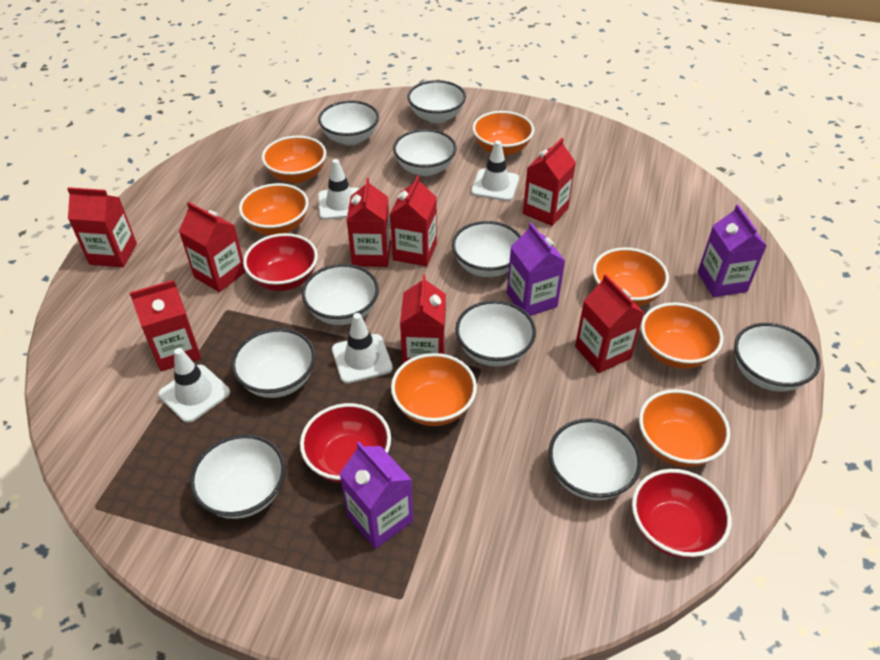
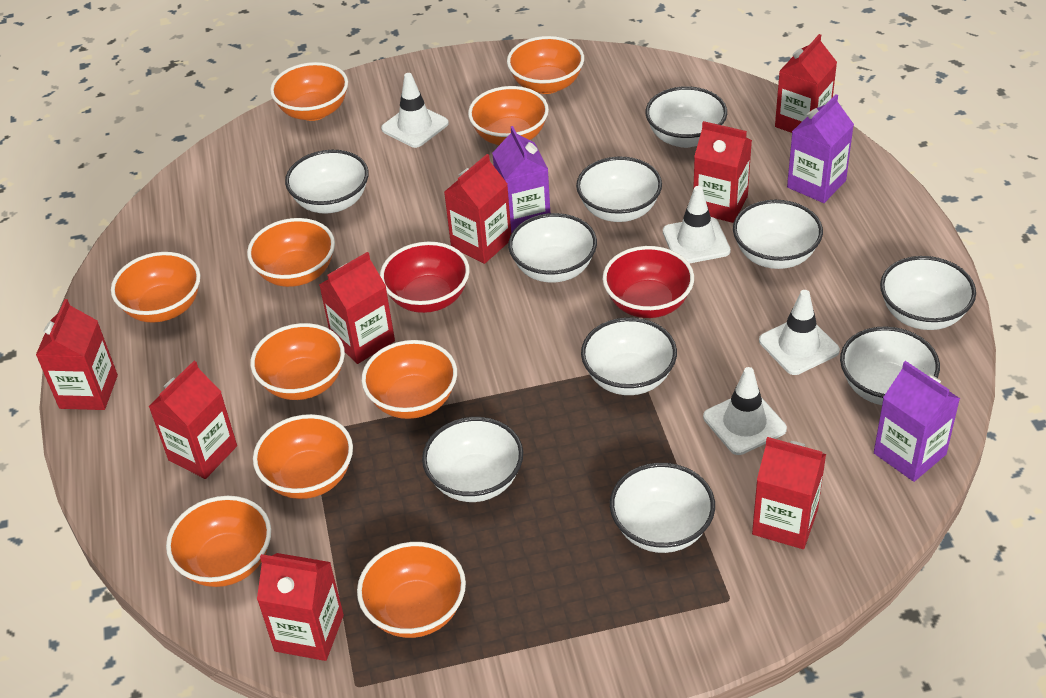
orange bowl: [239,183,309,235] [262,136,326,183] [391,353,477,426] [472,111,534,156] [593,247,669,306] [639,389,730,467] [641,302,723,369] = 7 -> [111,252,200,323] [166,496,271,587] [247,218,335,287] [251,323,345,400] [253,414,353,499] [270,62,348,121] [357,542,466,638] [361,340,457,419] [468,86,549,145] [507,36,584,94] = 10
red bowl: [243,233,318,291] [300,403,391,483] [632,469,732,559] = 3 -> [380,242,470,313] [603,246,694,318] = 2

